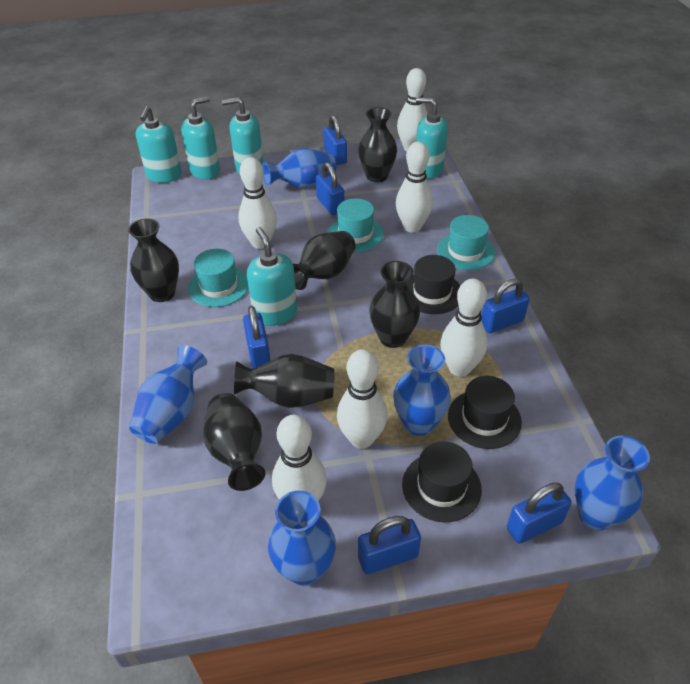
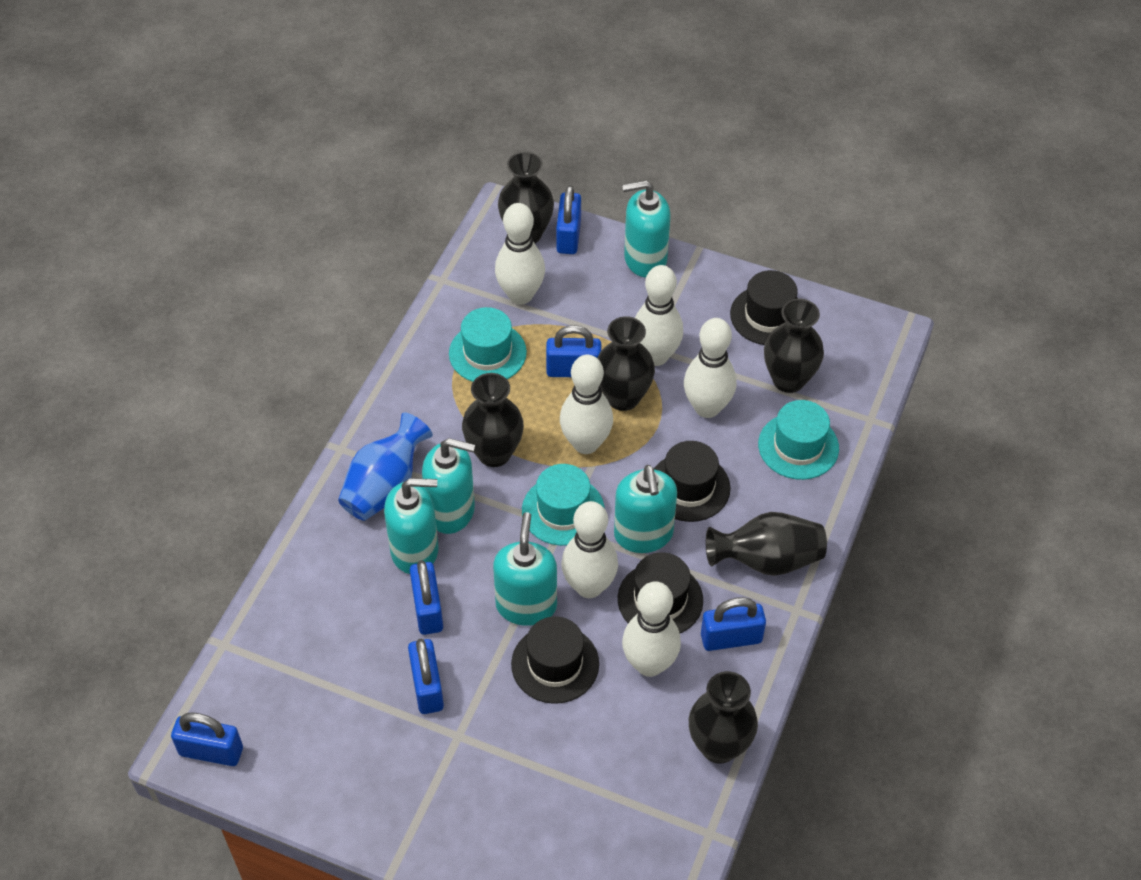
black hat: [402,441,482,523] [406,255,460,314] [448,376,522,449] = 3 -> [511,616,599,704] [618,552,703,633] [654,441,730,522] [730,270,799,345] = 4
blue vase: [129,345,207,444] [262,148,336,188] [268,491,336,586] [393,345,451,436] [575,436,650,530] = 5 -> [338,413,433,521] = 1

